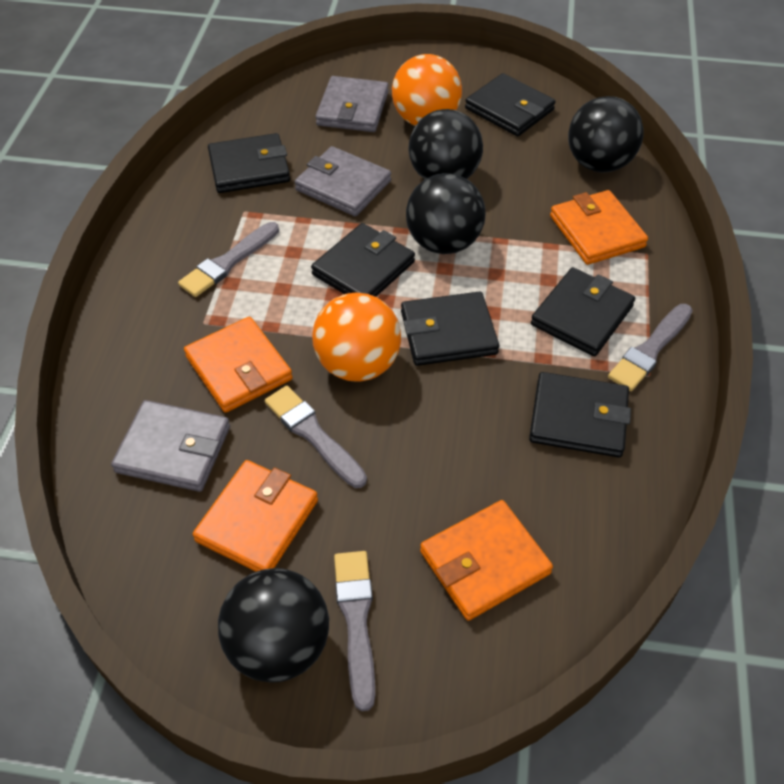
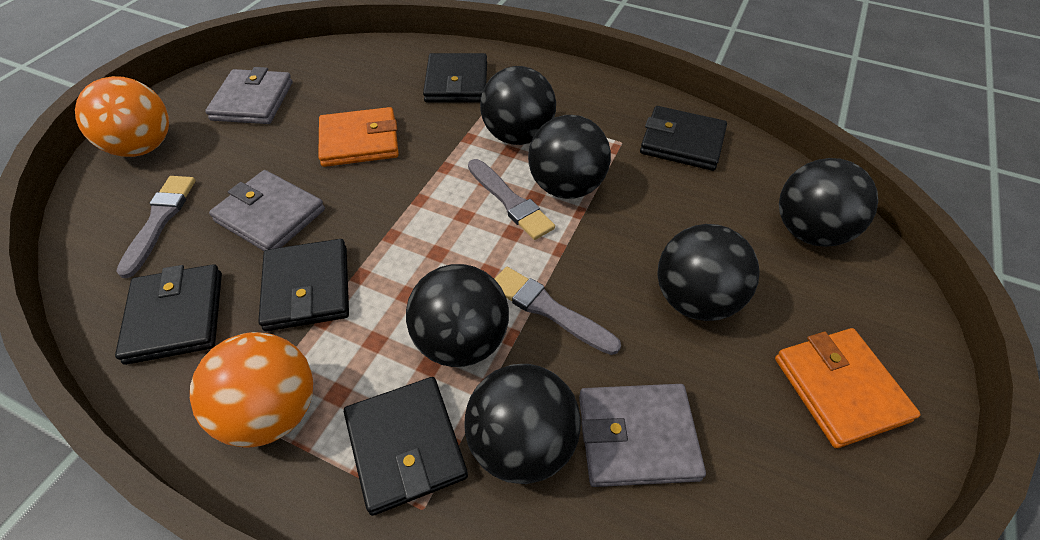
black ball: [218,568,329,682] [406,173,485,254] [408,109,483,179] [568,96,644,173] = 4 -> [406,264,509,367] [464,364,581,484] [480,66,556,145] [528,115,611,199] [657,224,760,321] [779,158,878,247] = 6
black wallet: [208,133,290,193] [311,223,415,297] [401,291,499,366] [465,73,556,136] [529,372,631,458] [531,267,635,356] = 6 -> [115,264,222,365] [258,239,349,331] [344,377,468,516] [423,53,487,102] [640,106,727,171] = 5
grey brush: [178,222,279,297] [265,385,367,488] [334,551,375,711] [608,304,693,391] = 4 -> [116,176,195,278] [468,159,555,240] [495,267,621,355] = 3
orange wallet: [184,317,293,413] [193,460,318,572] [420,500,553,621] [550,190,648,265] = 4 -> [318,107,399,167] [775,328,921,448] = 2

